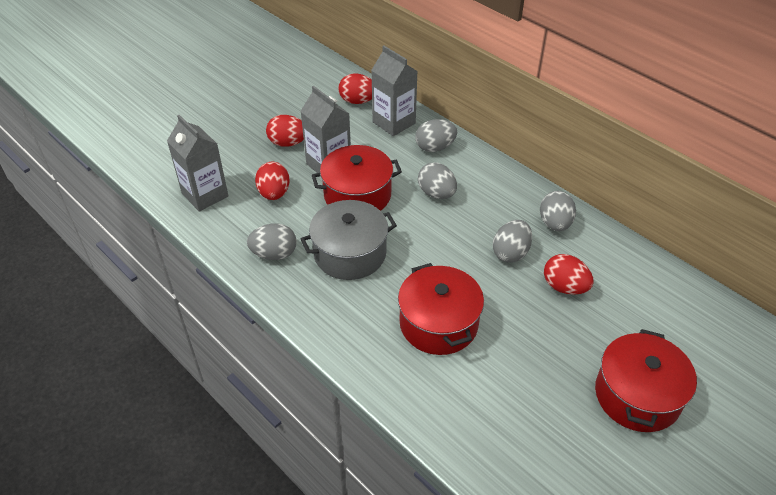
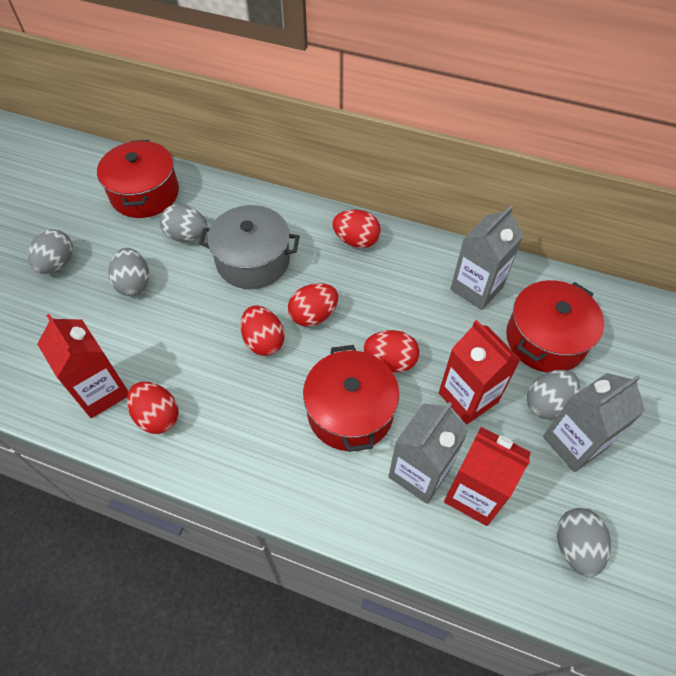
red carton: none = 0 -> [37,314,128,418] [439,320,521,424] [444,427,531,526] = 3
red egg: [255,162,290,200] [266,115,304,147] [338,73,372,104] [544,254,594,295] = 4 -> [127,382,179,434] [241,305,285,356] [288,283,338,326] [332,210,381,248] [364,330,420,373] = 5

